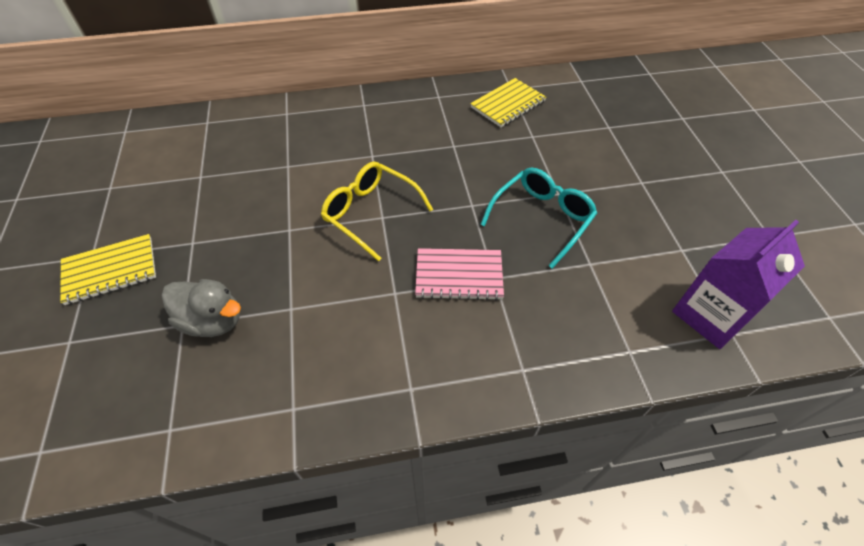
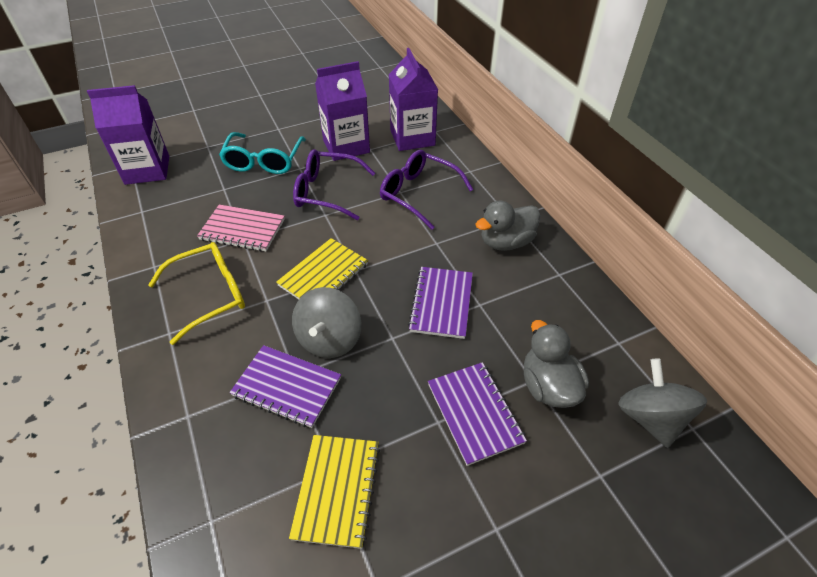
grey duck: [162,279,241,337] = 1 -> [475,201,540,251] [524,320,589,408] = 2
grey spinning top: none = 0 -> [292,287,361,358] [618,358,707,448] = 2
purple carton: [672,220,805,349] = 1 -> [87,85,169,185] [315,61,370,161] [389,48,438,151] = 3
purple glasses: none = 0 -> [293,149,375,220] [380,150,473,230] = 2
purple notebook: none = 0 -> [230,345,341,428] [408,267,473,339] [428,362,527,466] = 3

